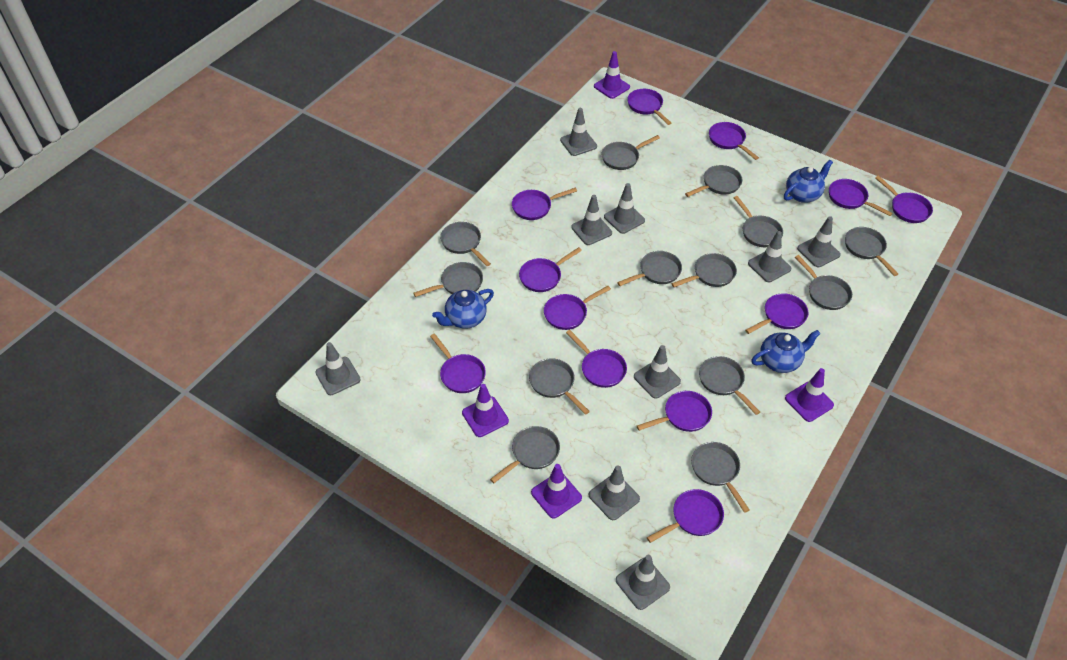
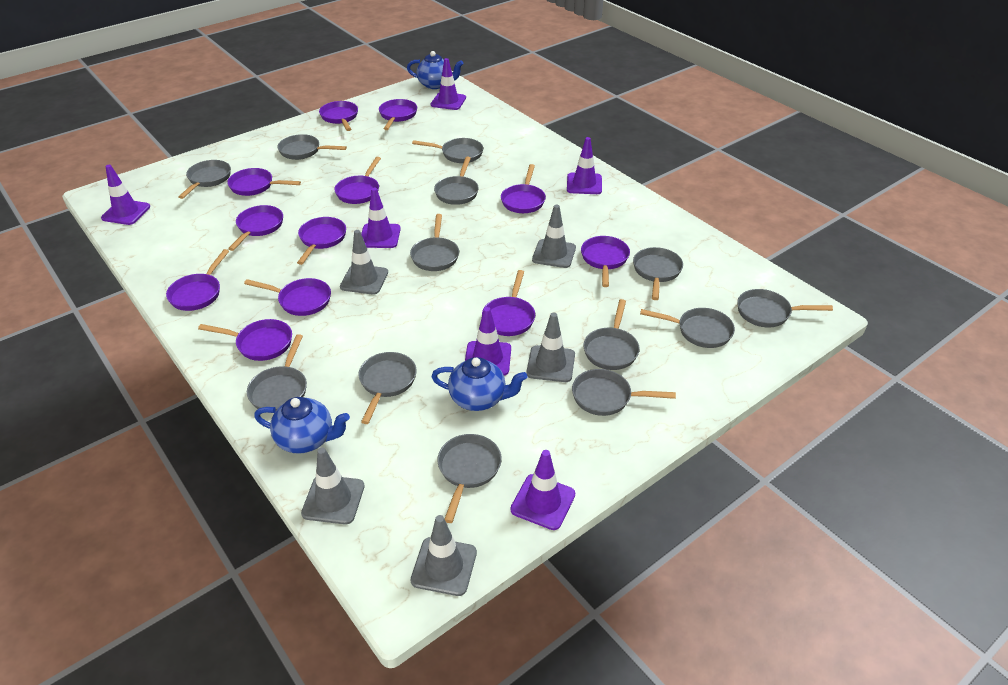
grey traffic cone: [316,342,361,395] [560,108,597,156] [571,195,612,245] [589,466,640,520] [604,183,645,234] [616,555,670,610] [634,345,681,399] [748,231,792,282] [797,216,841,267] = 9 -> [301,447,365,524] [340,230,388,295] [411,515,477,596] [526,312,575,382] [532,205,576,268] = 5
purple traffic cone: [462,384,509,437] [531,464,582,519] [594,51,630,99] [785,368,834,422] = 4 -> [101,165,150,225] [361,187,401,248] [431,58,466,110] [465,307,511,376] [510,450,575,530] [567,137,602,194] = 6

